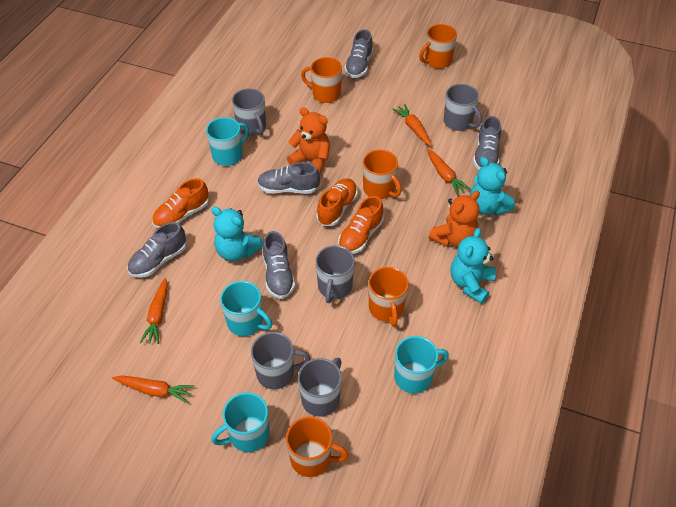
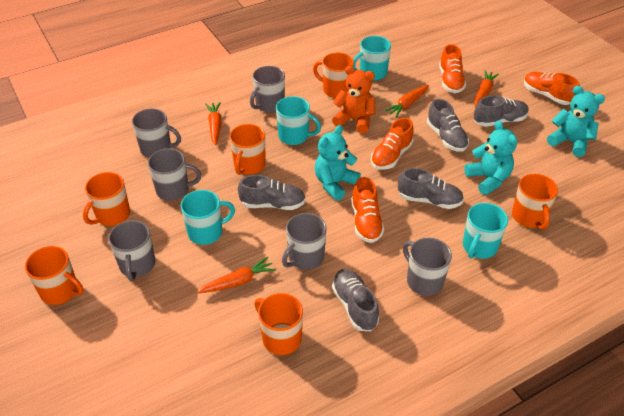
grey mug: [232,88,266,136] [251,332,310,389] [298,358,342,417] [315,245,355,303] [444,84,482,131] = 5 -> [108,220,155,281] [132,108,181,158] [148,149,201,201] [250,66,285,113] [282,213,327,270] [403,237,452,296] = 6
orange mug: [286,416,349,477] [301,57,342,103] [363,149,401,199] [368,267,409,326] [419,24,457,69] = 5 -> [25,246,83,305] [83,172,130,226] [230,124,266,175] [254,293,303,355] [313,52,354,98] [512,174,558,230] = 6
orange shoe: [152,178,209,228] [316,178,358,226] [338,196,384,254] = 3 -> [351,177,384,243] [371,118,414,170] [439,44,466,93] [524,72,580,105] = 4
orange teddy bear: [287,107,330,174] [429,191,480,247] = 2 -> [332,66,375,134] = 1

